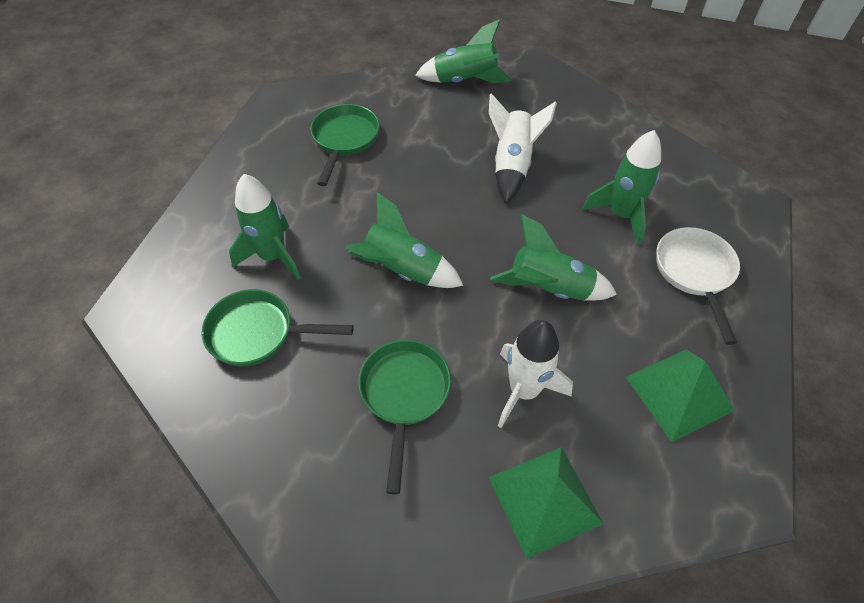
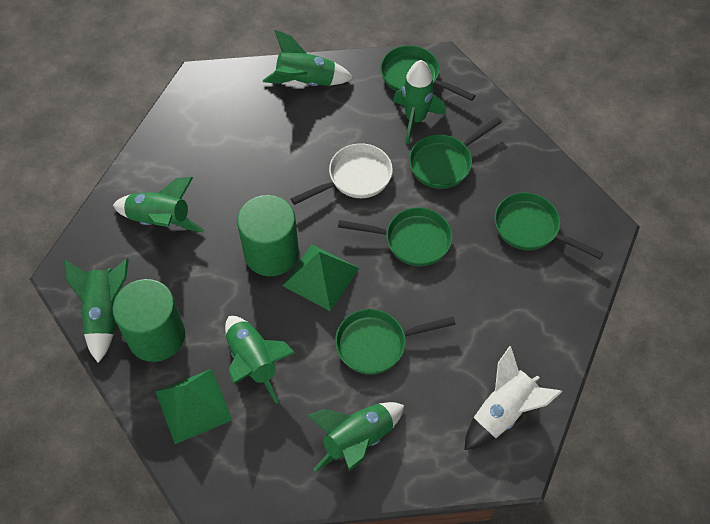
green cylinder: none = 0 -> [112,279,185,362] [237,195,299,276] = 2
green pan: [202,289,354,367] [311,104,380,186] [358,340,451,495] = 3 -> [335,309,456,375] [338,208,452,266] [380,46,476,101] [409,117,502,189] [494,193,604,259] = 5
green rocket: [229,174,301,280] [345,192,463,288] [415,19,512,83] [490,214,617,300] [582,130,661,245] = 5 -> [64,259,129,363] [113,177,205,233] [225,316,295,404] [263,30,353,86] [307,402,404,472] [393,60,446,144] = 6
white rocket: [489,93,557,203] [498,320,573,428] = 2 -> [464,346,562,450] = 1

